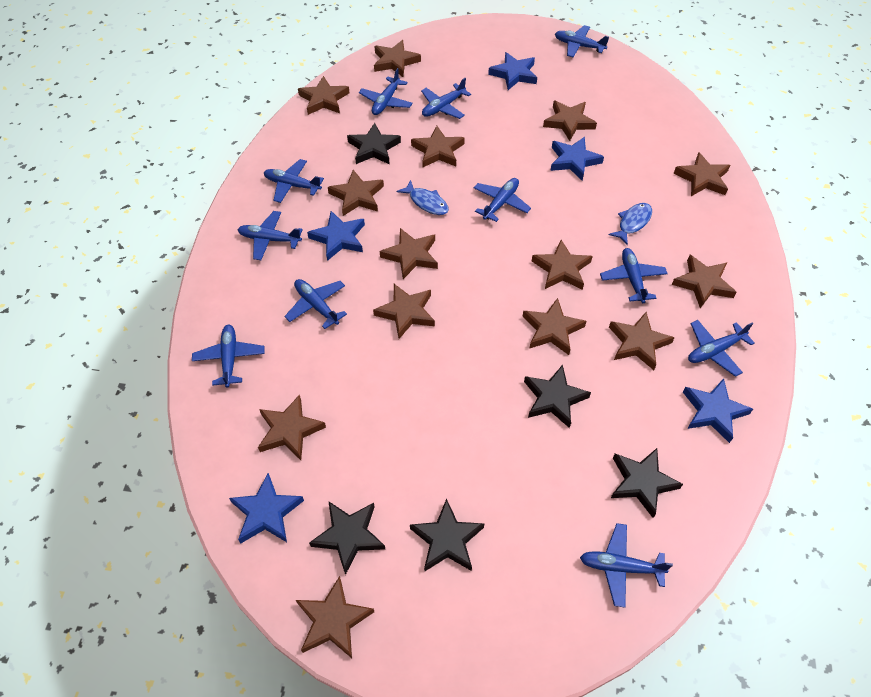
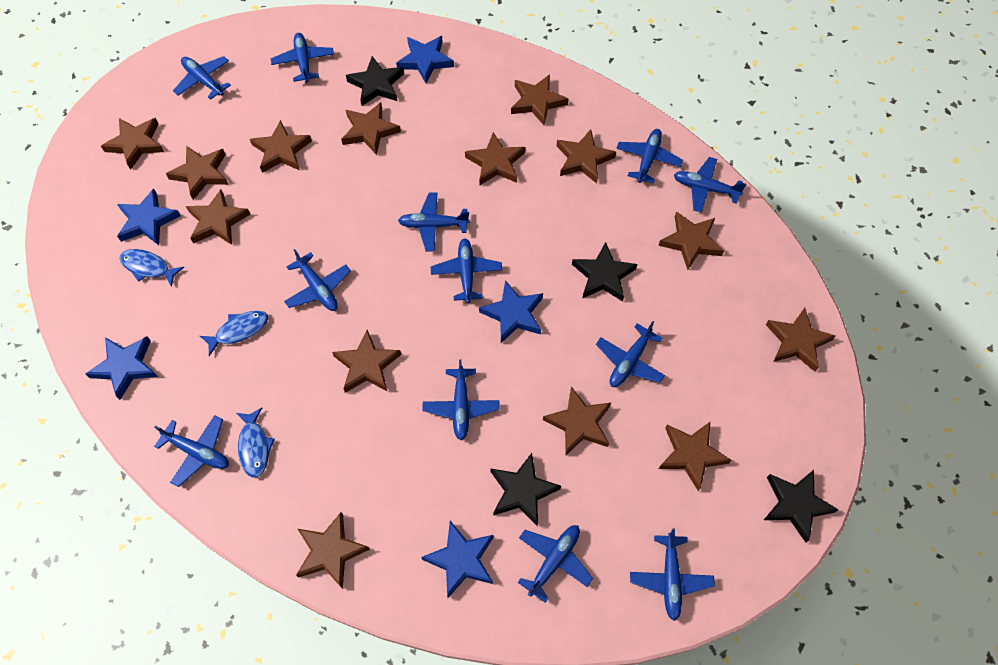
black star: [309,501,385,575] [347,123,401,164] [410,498,484,572] [524,364,591,428] [611,448,683,518] = 5 -> [346,56,404,106] [490,453,561,526] [572,242,637,301] [764,470,839,543] = 4
blue fish: [396,180,449,215] [608,203,652,245] = 2 -> [119,249,185,287] [200,311,268,356] [236,408,275,478] = 3
blue plane: [192,325,265,388] [238,211,303,260] [264,159,324,203] [284,279,347,329] [359,68,413,115] [421,78,471,119] [474,178,531,222] [555,25,609,57] [580,523,673,608] [600,248,668,303] [688,320,755,377] = 11 -> [154,415,229,487] [173,56,231,100] [270,33,334,83] [284,249,351,311] [398,192,470,252] [423,360,500,440] [431,238,502,303] [518,525,593,603] [596,321,665,387] [616,129,683,184] [630,528,715,621] [674,157,746,213] = 12

